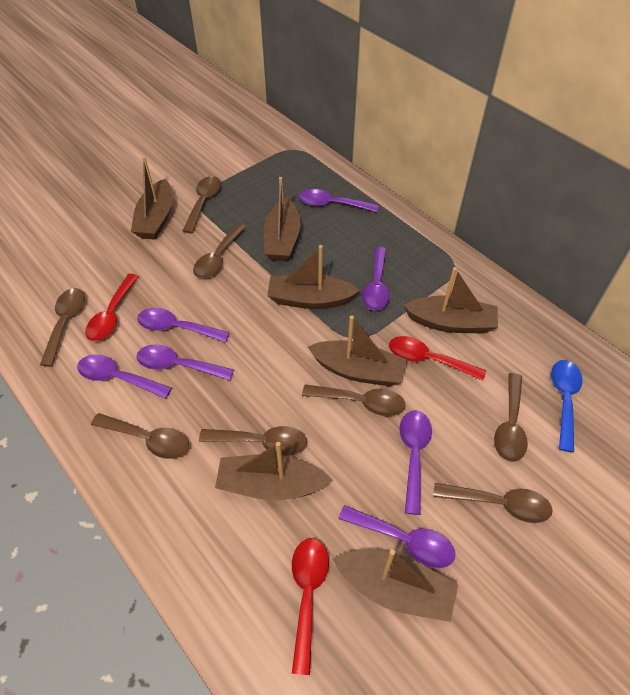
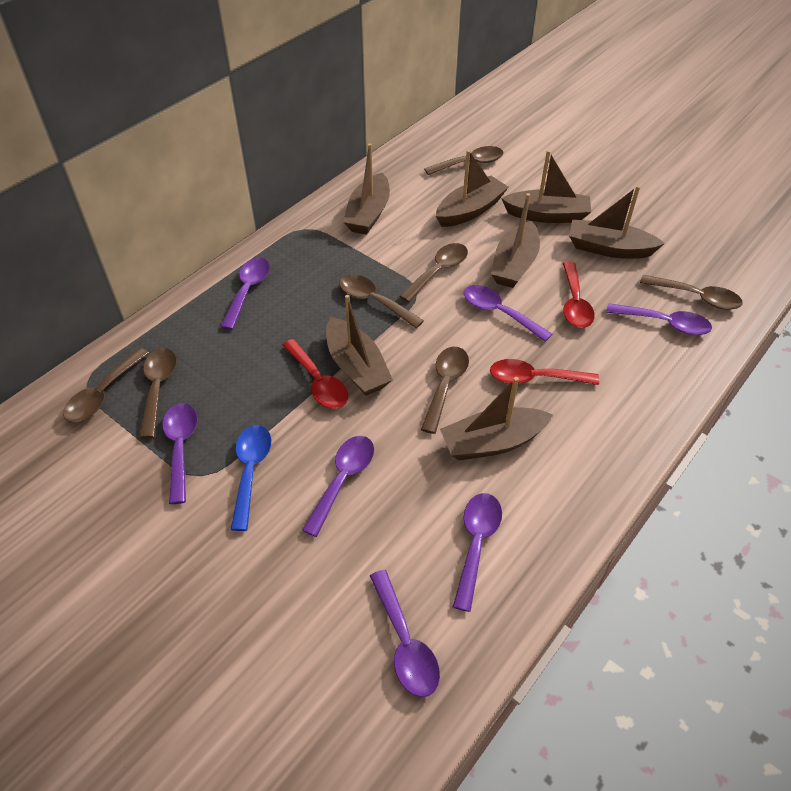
brown spoon: [40,288,85,367] [91,413,189,459] [183,176,221,233] [193,223,246,279] [199,426,307,456] [302,384,406,416] [433,483,553,523] [494,373,528,462] = 8 -> [63,348,149,422] [139,348,177,438] [339,274,424,328] [399,243,468,302] [421,347,469,434] [424,146,504,175] [640,275,743,310] = 7

